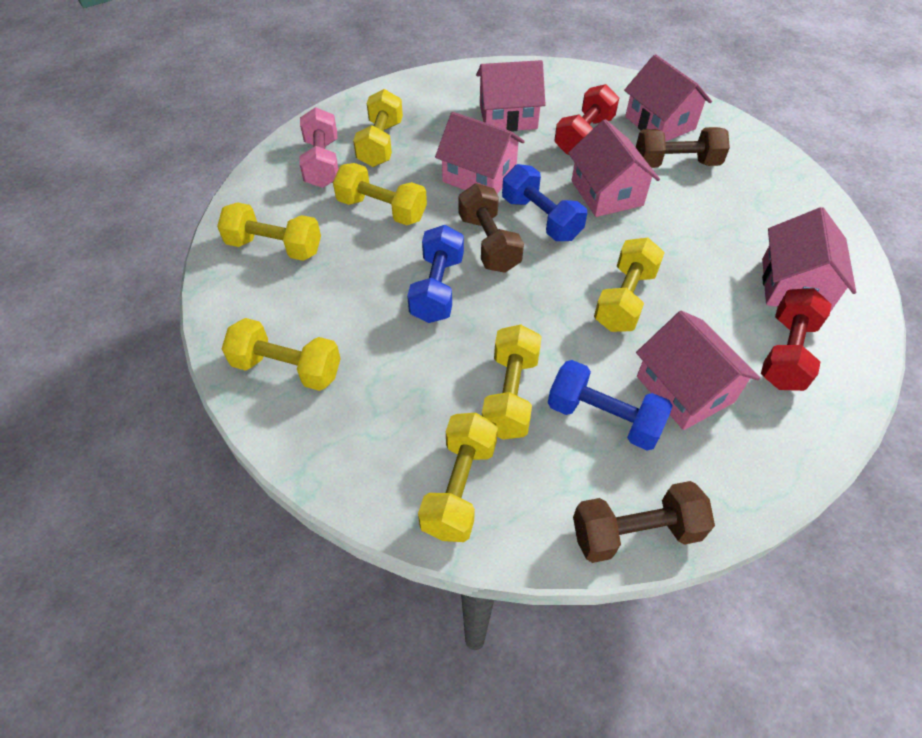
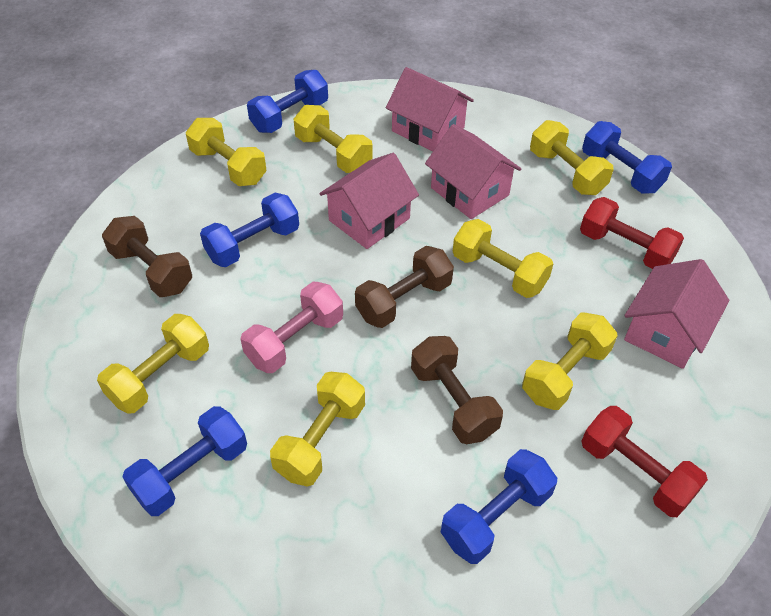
blue dumbbell: [407,225,464,323] [502,164,587,241] [548,360,673,451] = 3 -> [122,406,247,516] [200,193,299,267] [247,70,328,133] [441,449,557,564] [582,121,672,193] = 5
pink house: [435,112,525,194] [476,60,546,132] [568,119,660,217] [624,54,712,142] [636,311,760,430] [762,207,856,312] = 6 -> [319,153,419,249] [386,67,474,151] [425,124,521,219] [624,259,729,369] = 4

